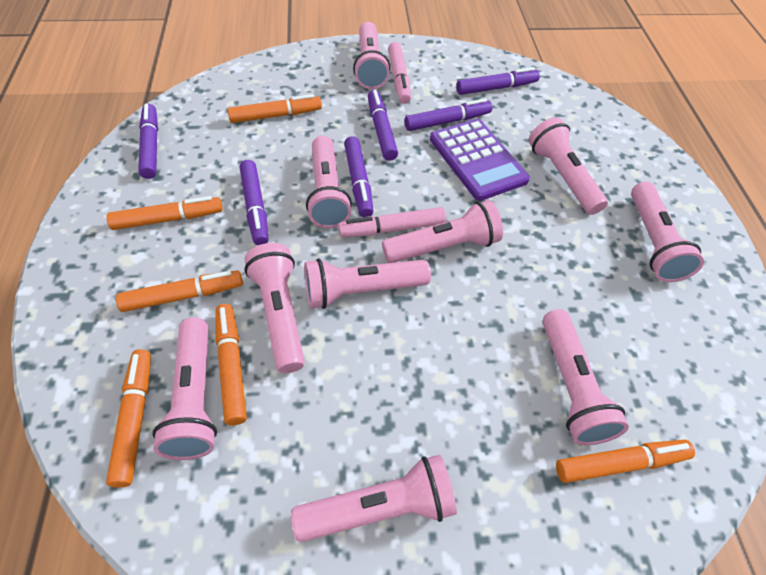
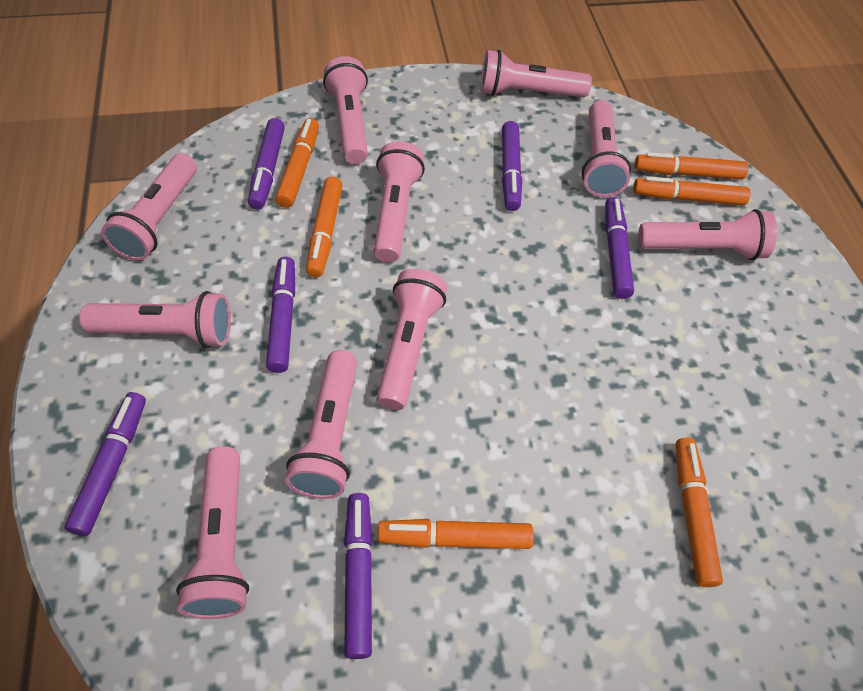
pink marker: [338,207,446,237] [388,42,411,104] = 2 -> none = 0
purple calculator: [430,119,530,201] = 1 -> none = 0

